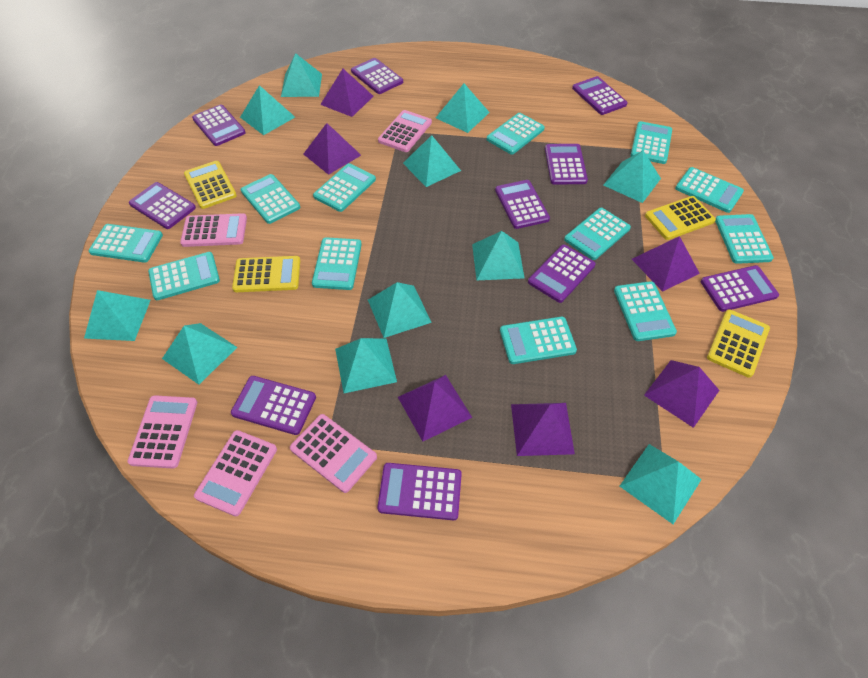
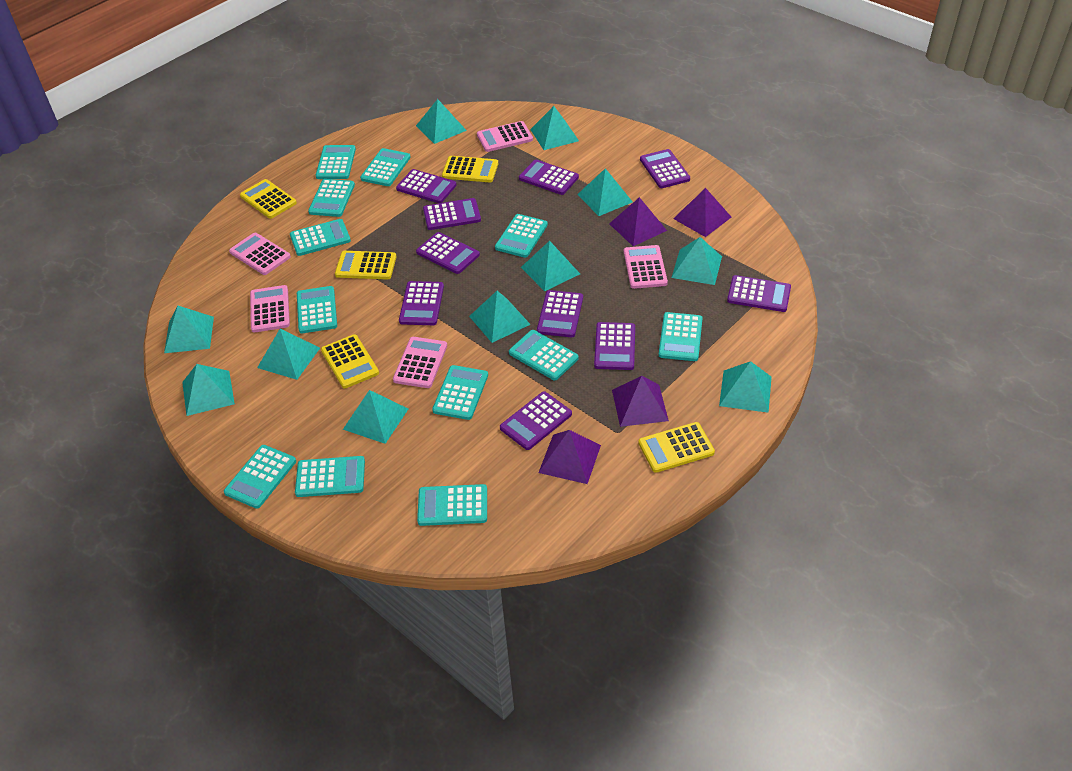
purple pyramid: [304,123,361,175] [320,69,373,117] [398,375,472,441] [511,403,575,456] [632,236,700,292] [644,360,720,428] = 6 -> [538,430,601,484] [609,197,667,246] [612,376,669,427] [673,188,731,237] = 4
yellow calculator: [184,161,237,209] [232,256,300,292] [645,196,716,240] [707,309,770,378] = 4 -> [240,179,297,219] [321,334,379,388] [335,251,397,280] [442,156,498,182] [638,422,715,473] = 5

